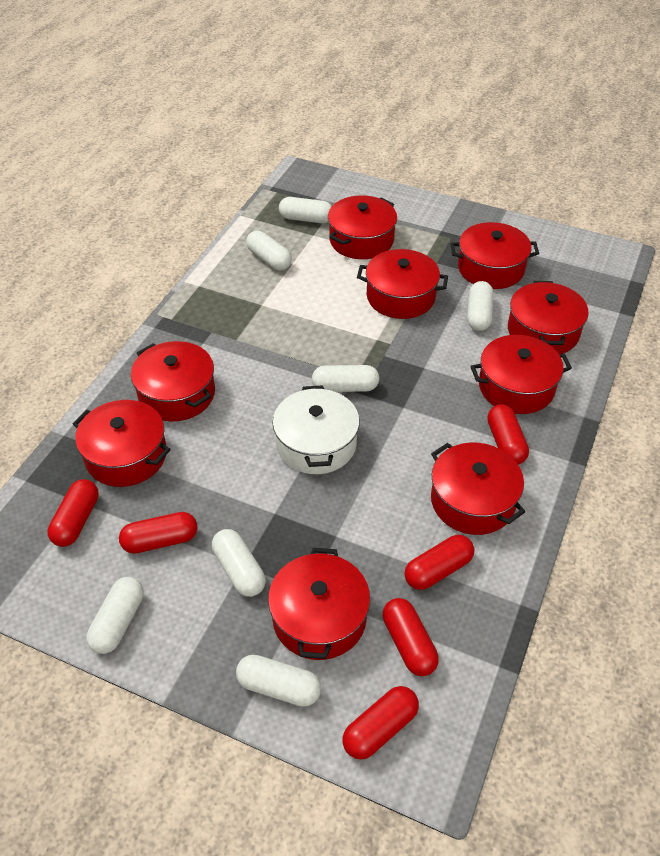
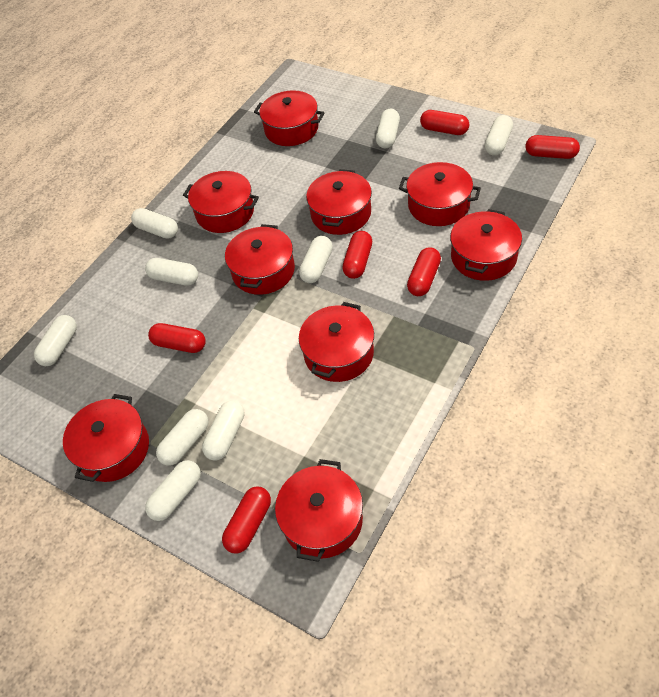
white capsule: [86,577,144,654] [212,529,266,597] [236,655,321,707] [246,231,292,270] [279,197,332,223] [312,365,379,392] [467,281,494,331] = 7 -> [34,315,77,366] [131,208,178,239] [145,258,198,286] [145,460,201,521] [156,409,209,466] [202,400,245,461] [299,236,333,283] [376,109,400,148] [485,115,513,156] = 9
white pot: [273,385,360,474] = 1 -> none = 0

